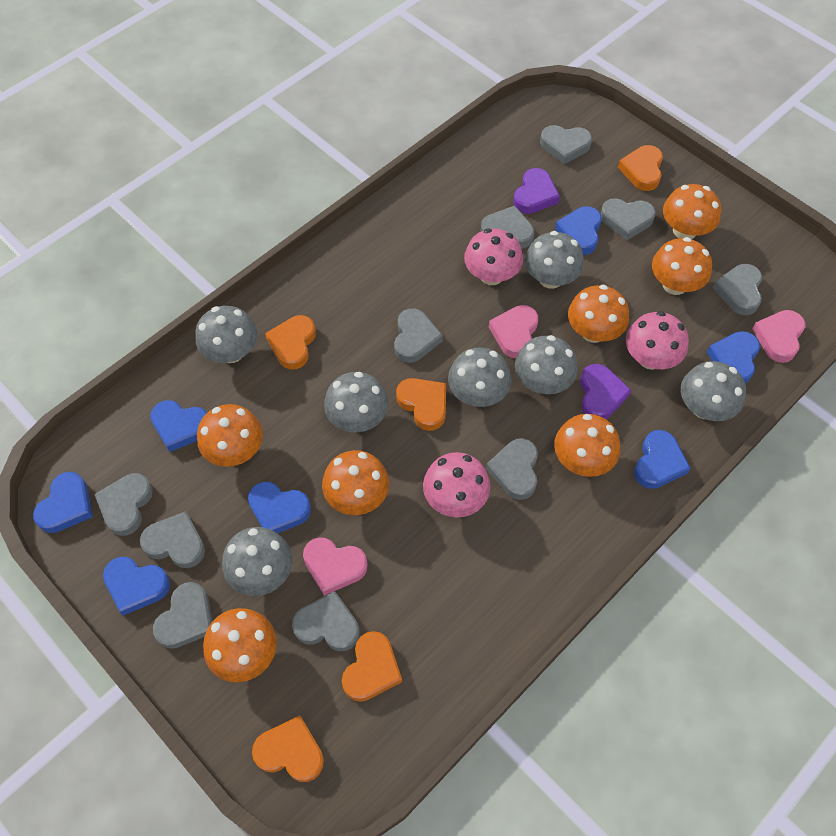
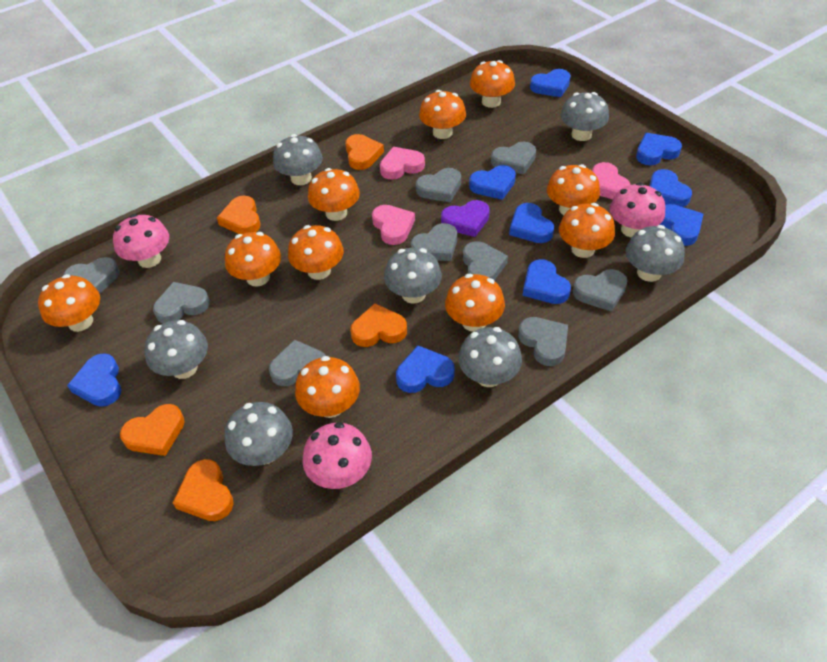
blue heart: [33,472,93,533] [103,557,170,616] [150,400,207,452] [248,482,311,533] [555,206,602,255] [634,430,691,489] [707,331,760,384] = 7 -> [67,353,122,407] [396,345,455,393] [469,165,516,200] [509,203,554,243] [523,259,571,304] [530,69,571,97] [636,133,682,165] [649,169,692,207] [659,204,703,246] = 9
grey heart: [94,473,153,536] [140,511,205,568] [153,582,212,649] [292,591,360,651] [394,308,443,363] [481,206,534,249] [486,438,538,500] [540,125,592,164] [601,198,656,240] [713,264,762,315] = 10 -> [63,257,120,294] [153,282,210,323] [269,340,326,386] [411,223,457,261] [416,168,461,202] [463,241,508,280] [491,142,536,175] [518,317,568,366] [573,269,627,312] = 9
orange mushroom: [197,404,263,467] [203,608,277,682] [322,450,389,515] [554,414,620,477] [568,285,629,343] [652,237,712,295] [663,184,721,239] = 7 -> [38,274,100,332] [225,232,281,287] [288,225,344,280] [295,356,360,418] [308,168,360,221] [419,90,466,139] [445,274,505,332] [470,60,515,108] [547,164,600,215] [559,203,615,258] = 10
purple heart: [513,168,560,214] [580,364,631,419] = 2 -> [441,200,490,237] = 1

